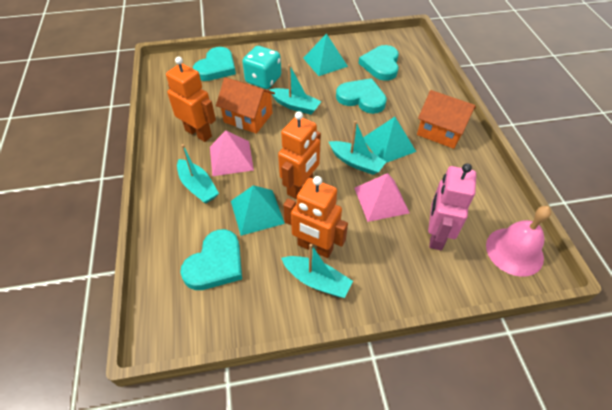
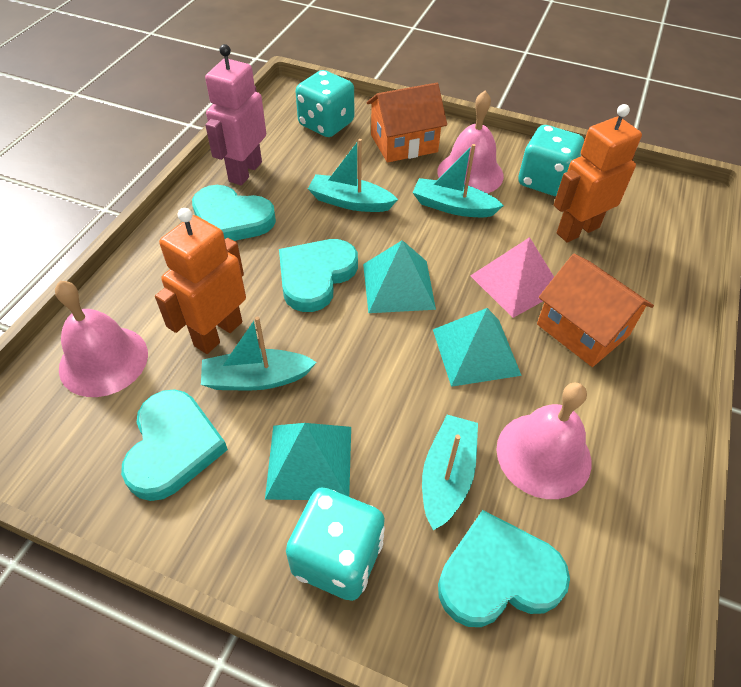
orange robot: [166,56,216,142] [278,111,321,199] [283,176,348,258] = 3 -> [155,208,246,354] [554,104,642,243] = 2
pink bell: [486,206,551,277] = 1 -> [55,281,148,397] [437,91,504,194] [497,383,591,499] = 3
pink pyramid: [210,130,254,176] [354,173,410,222] = 2 -> [470,237,554,318] = 1
turquoise dice: [242,46,281,89] = 1 -> [286,487,385,601] [296,70,354,137] [518,125,584,196] = 3

